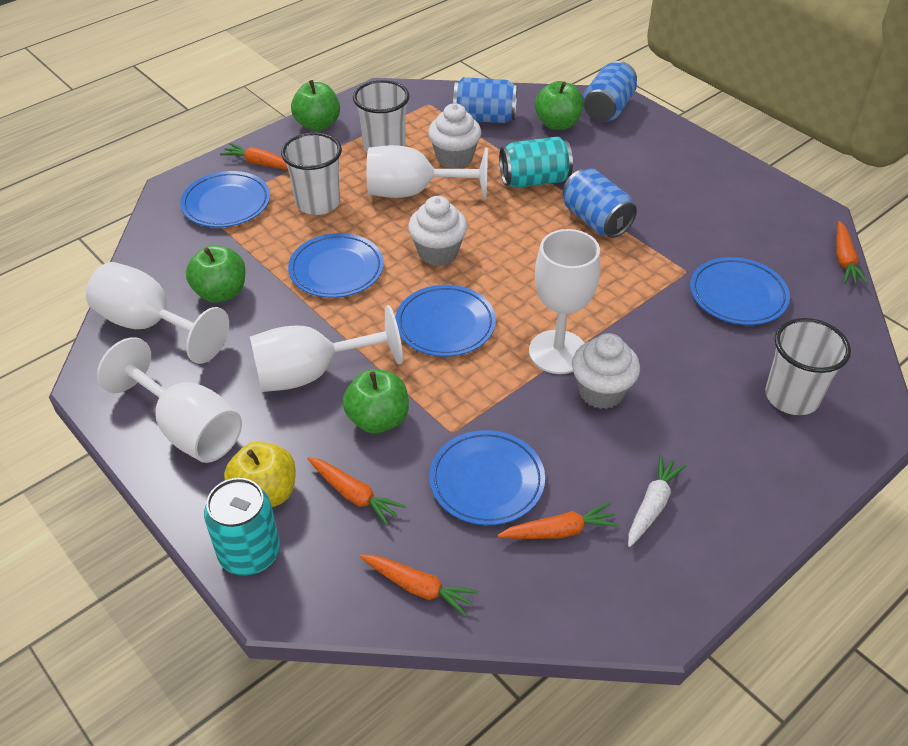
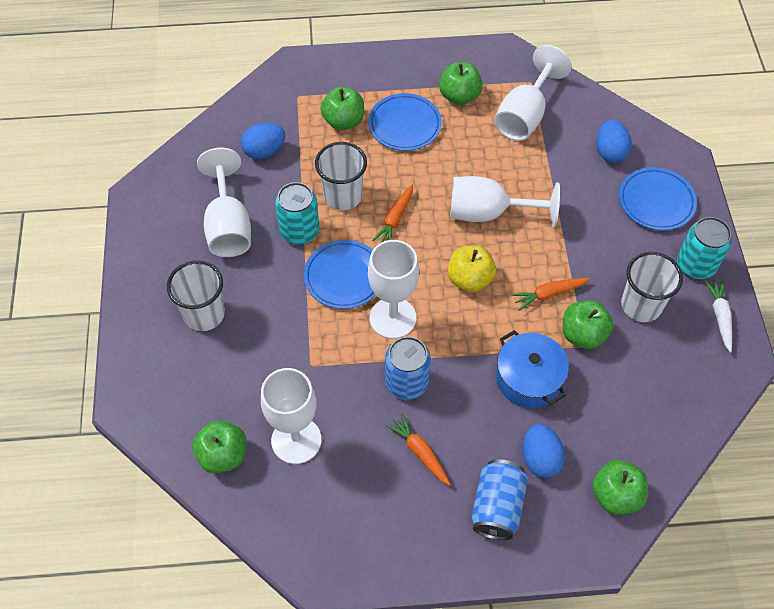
blue can: [453,77,517,123] [563,168,637,238] [583,61,637,122] = 3 -> [385,337,431,400] [471,459,528,540] = 2
blue egg: none = 0 -> [241,123,285,159] [523,424,565,478] [596,120,632,163] = 3
blue plate: [180,171,270,227] [288,233,384,298] [395,285,496,357] [429,430,545,525] [690,257,790,325] = 5 -> [304,240,376,309] [368,93,442,151] [619,167,697,231] = 3
blue pot: none = 0 -> [496,330,569,408] = 1
green apple: [186,245,246,303] [291,80,340,131] [343,369,409,433] [535,81,583,130] = 4 -> [192,420,246,473] [320,87,364,130] [439,62,483,105] [563,301,613,349] [592,460,648,515] = 5
orange carrot: [220,143,288,170] [308,457,406,526] [360,555,479,617] [498,502,619,539] [836,221,868,285] = 5 -> [372,185,413,242] [386,413,451,486] [511,278,590,311] = 3
white cupcake: [408,196,467,266] [428,103,481,169] [572,333,640,409] = 3 -> none = 0

